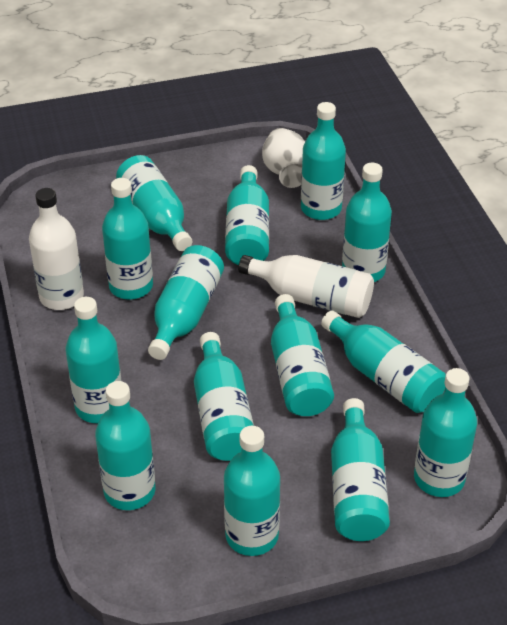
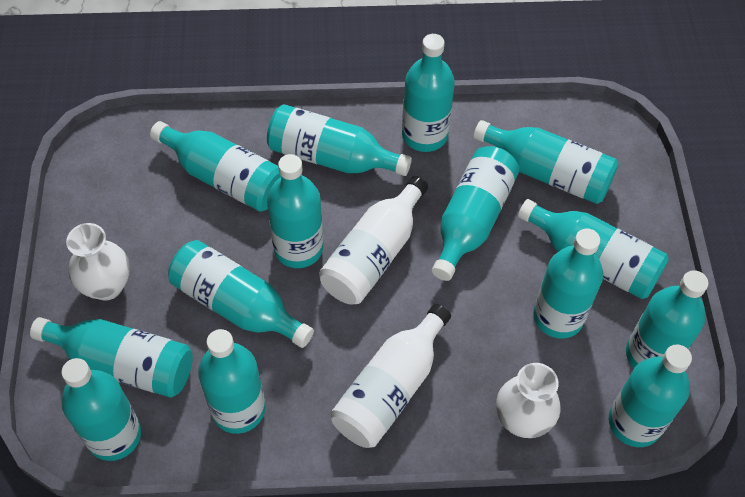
white vase: [262,128,305,188] = 1 -> [66,223,130,300] [496,363,561,438] = 2

